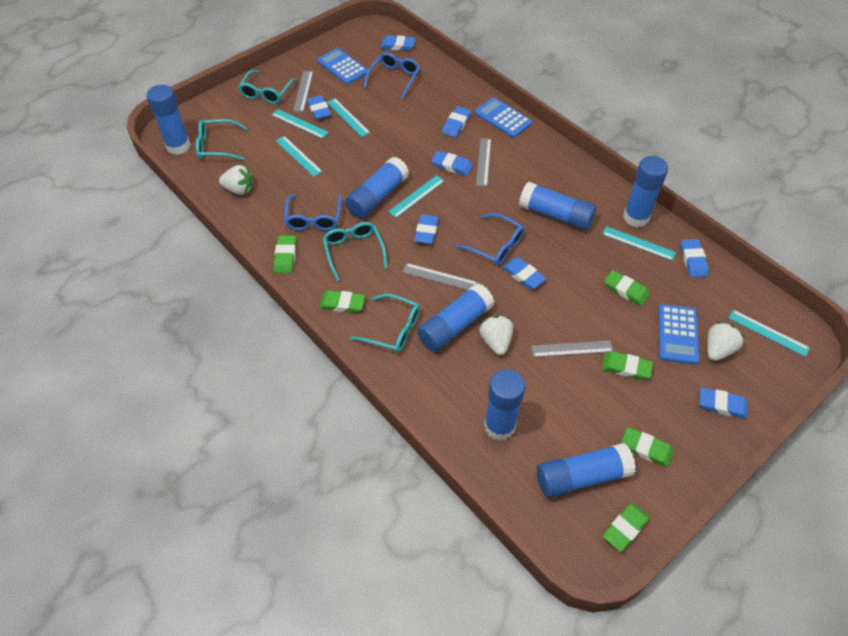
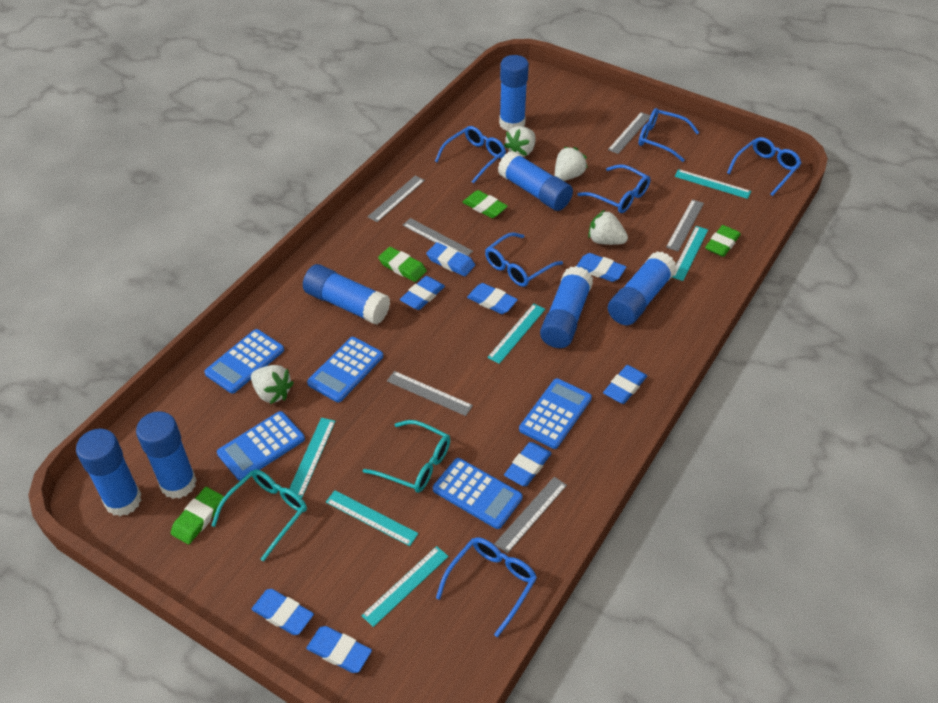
blue calculator: [317,48,368,85] [475,97,532,138] [658,304,699,365] = 3 -> [204,329,284,394] [217,411,305,481] [307,337,383,402] [433,458,523,529] [519,378,592,449] = 5
blue glasses: [284,194,342,231] [364,52,420,99] [456,213,524,265] = 3 -> [435,126,506,184] [436,537,537,637] [485,232,563,287] [578,164,650,213] [638,108,700,162] [727,137,801,196] = 6
green eraser: [274,235,297,273] [319,290,365,313] [602,351,653,380] [603,503,650,552] [604,270,650,306] [621,427,674,468] = 6 -> [171,487,224,544] [378,247,427,282] [462,190,508,218] [705,225,741,257] = 4
grey ruler: [293,71,313,112] [403,263,478,290] [476,138,491,187] [531,340,613,357] = 4 -> [368,175,425,222] [387,371,473,416] [402,218,473,256] [495,477,567,553] [608,112,651,154] [666,199,704,251] = 6
turquoise glasses: [196,119,247,160] [238,70,297,104] [323,222,387,281] [350,294,420,353] = 4 -> [211,470,307,561] [363,420,450,493] = 2
white strawberry: [219,165,253,195] [480,315,513,355] [707,321,745,361] = 3 -> [251,365,294,404] [504,126,535,157] [555,147,588,181] [588,210,628,245] = 4

